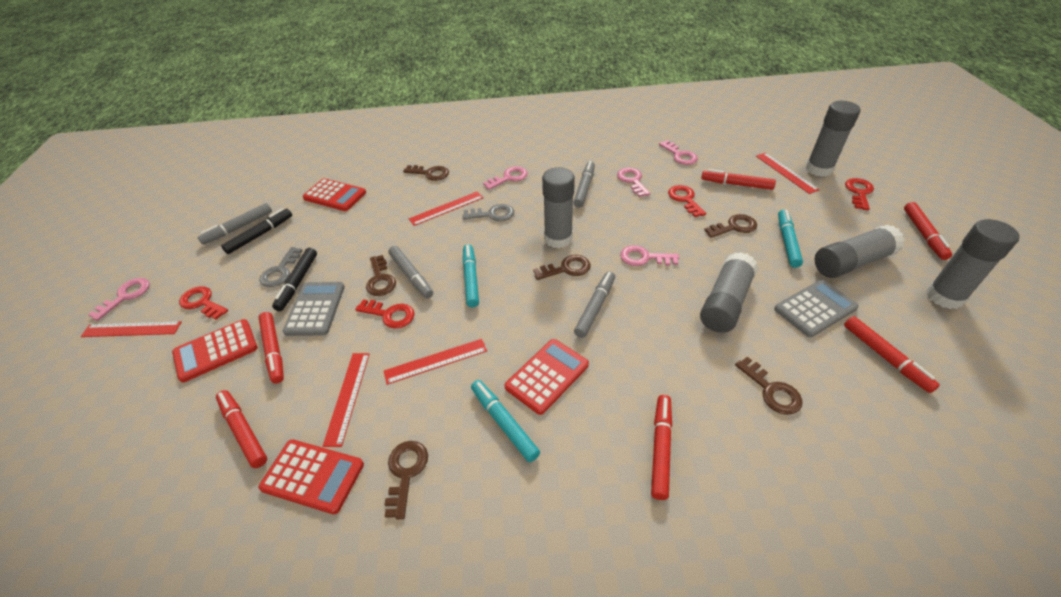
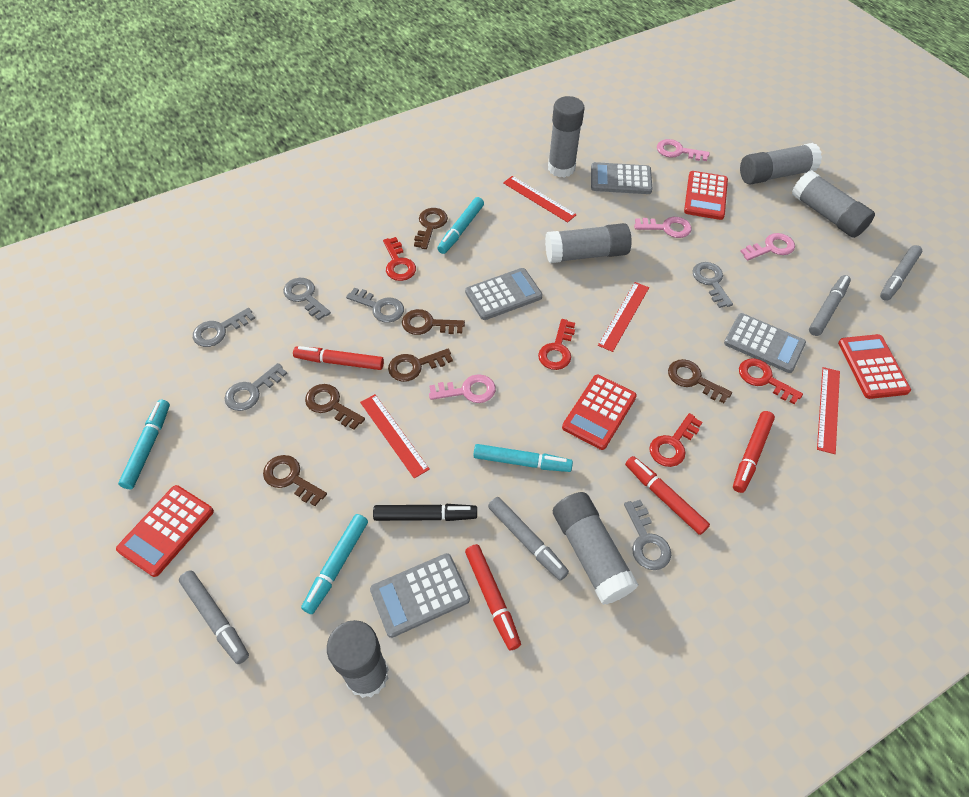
black marker: [221,208,292,254] [272,248,317,311] = 2 -> [373,504,477,521] = 1
grey calculator: [283,282,345,336] [774,280,859,337] = 2 -> [370,553,470,638] [465,268,543,320] [591,162,652,194] [724,313,806,373] = 4
grey glue stick: [542,167,575,248] [700,252,758,333] [806,101,860,177] [815,225,905,278] [926,219,1020,309] = 5 -> [327,620,389,698] [545,223,632,263] [548,96,584,178] [553,492,638,605] [740,143,822,185] [792,170,875,238] = 6
grey key: [259,247,303,287] [462,204,514,221] = 2 -> [193,308,255,347] [224,363,287,411] [283,278,331,320] [346,287,404,323] [624,500,671,570] [692,262,733,308] = 6
pink key: [88,278,150,321] [483,166,528,190] [617,168,650,197] [620,245,679,266] [659,140,698,165] = 5 -> [429,374,496,403] [634,217,691,238] [657,139,710,161] [740,233,795,261] = 4
red marker: [216,390,267,468] [258,312,284,384] [651,395,672,500] [701,169,776,190] [844,316,940,393] [904,202,952,260] = 6 -> [293,346,384,370] [465,544,521,650] [625,456,710,535] [733,411,775,493] = 4
red ruler: [81,321,181,337] [323,353,370,447] [384,339,487,385] [409,191,483,226] [756,153,819,194] = 5 -> [360,394,430,479] [503,176,577,222] [598,282,649,352] [817,367,840,454] = 4
turquoise marker: [463,244,479,307] [471,380,540,462] [778,209,803,268] = 3 -> [118,400,170,489] [301,514,368,614] [437,197,484,254] [473,444,573,472] = 4

